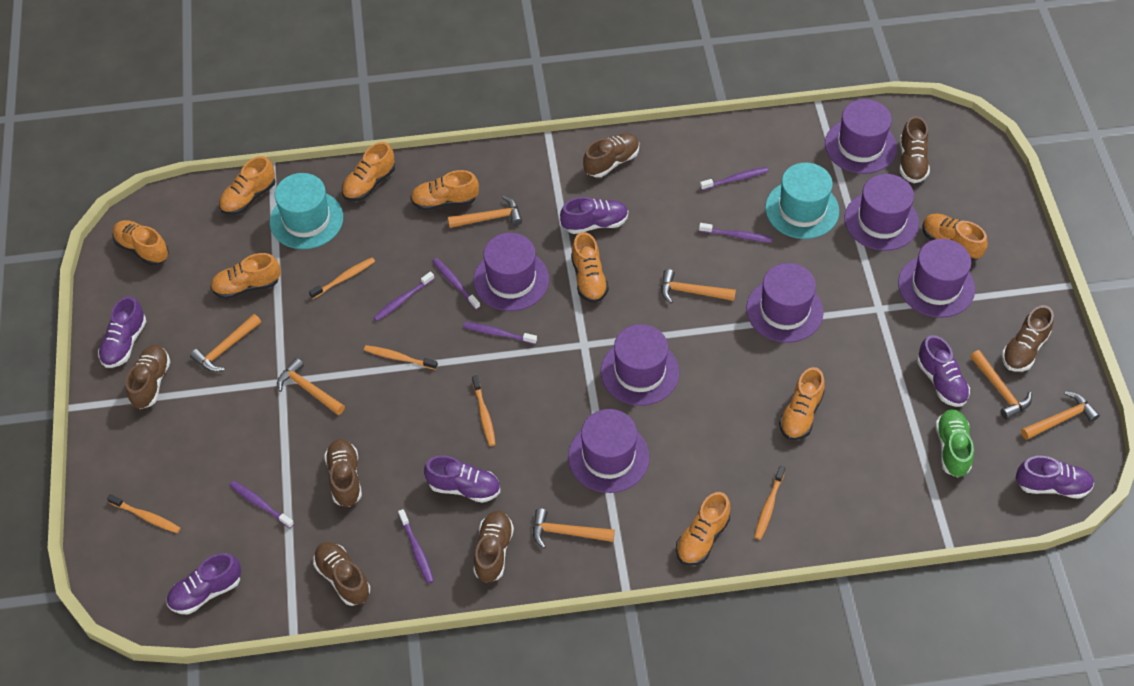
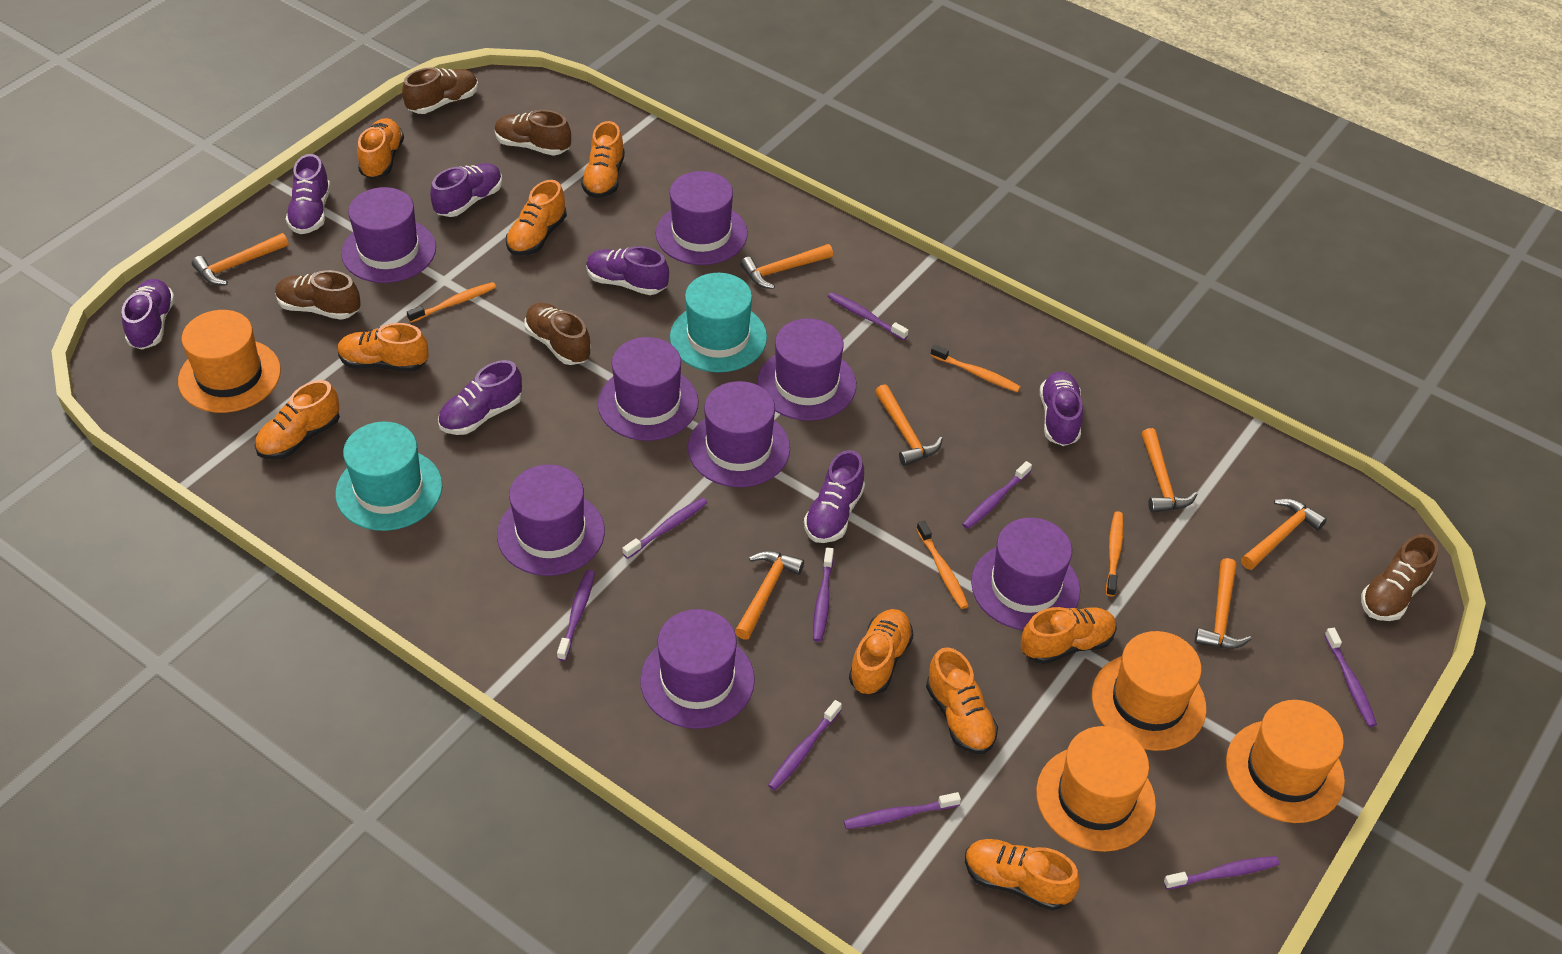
brown shoe: [126,345,170,409] [313,542,370,606] [324,439,362,507] [473,511,514,583] [583,133,639,177] [899,116,930,183] [1002,305,1054,372] = 7 -> [275,270,361,320] [402,68,478,114] [495,110,571,156] [525,303,591,365] [1361,534,1438,621] = 5
green shoe: [935,409,974,477] = 1 -> none = 0
orange hat: none = 0 -> [178,310,281,413] [1036,726,1156,852] [1092,631,1206,751] [1226,700,1345,823] = 4
orange toothbrush: [107,494,181,533] [309,258,375,299] [364,345,438,370] [472,375,496,446] [755,466,785,540] = 5 -> [407,282,496,323] [917,521,969,609] [931,345,1021,392] [1106,511,1124,597] = 4
purple hat: [474,233,549,311] [568,409,649,493] [601,324,679,406] [746,263,824,343] [825,99,897,174] [844,174,919,251] [898,239,975,318] = 7 -> [341,187,436,283] [497,464,605,576] [598,337,699,441] [640,609,755,729] [656,171,748,265] [688,381,790,487] [757,318,856,421] [971,518,1080,630] = 8
purple shoe: [98,296,146,368] [167,553,241,614] [424,455,500,503] [560,197,628,234] [917,335,970,407] [1016,456,1094,499] = 6 -> [121,279,175,350] [286,154,331,234] [430,163,502,217] [438,360,522,435] [586,246,669,295] [804,450,865,543] [1040,371,1083,446] = 7
purple toothbrush: [229,481,294,528] [373,272,434,321] [398,509,434,584] [433,258,480,310] [463,322,537,344] [699,223,773,243] [700,167,768,190] = 7 -> [557,570,595,661] [622,497,707,559] [768,700,842,790] [813,548,834,642] [828,292,908,340] [844,792,961,829] [962,461,1032,529] [1164,856,1280,889] [1324,628,1377,727] = 9

